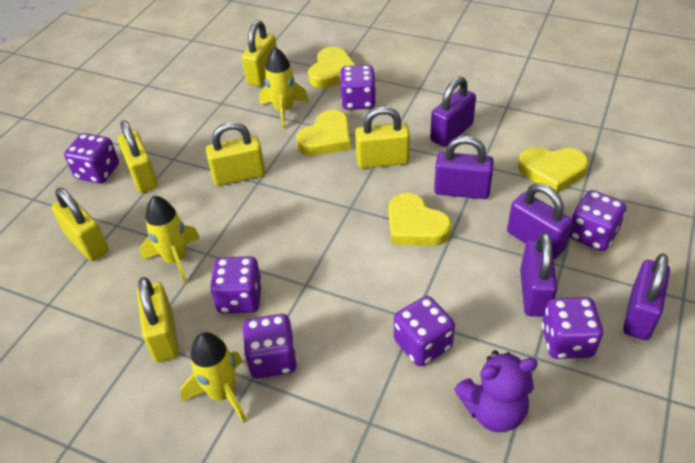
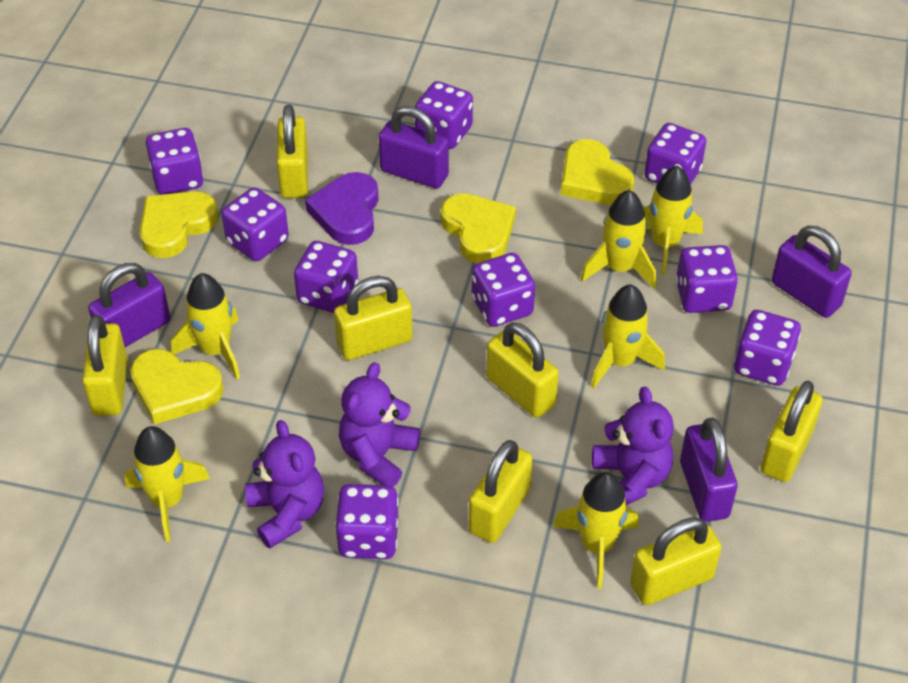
purple dice: [64,133,119,184] [210,256,262,314] [243,314,297,379] [340,65,376,110] [394,296,455,366] [542,297,603,359] [569,190,627,252] = 7 -> [146,128,204,195] [221,187,289,261] [294,241,358,313] [335,484,398,559] [415,81,473,149] [472,253,535,327] [644,123,706,185] [676,245,738,313] [734,310,801,386] = 9
purple heart: none = 0 -> [305,172,379,245] = 1
purple padlock: [430,76,476,147] [434,136,494,199] [507,183,573,259] [520,232,557,317] [623,253,670,340] = 5 -> [88,263,170,347] [379,106,449,189] [680,417,738,522] [772,226,852,318] = 4
purple teddy bear: [454,350,538,433] = 1 -> [245,420,324,549] [339,362,420,487] [592,386,674,505] = 3
yellow padlock: [52,188,109,261] [118,120,158,193] [137,277,179,362] [206,122,265,186] [242,20,277,86] [355,106,410,168] = 6 -> [82,315,128,416] [276,105,308,198] [334,276,413,360] [469,440,533,543] [486,322,559,418] [630,518,722,605] [761,381,823,482] = 7
yellow rocket: [140,196,200,284] [180,332,247,423] [259,47,309,129] = 3 -> [124,426,210,542] [171,273,240,379] [553,472,639,589] [581,190,656,289] [591,284,665,388] [643,165,703,275] = 6

